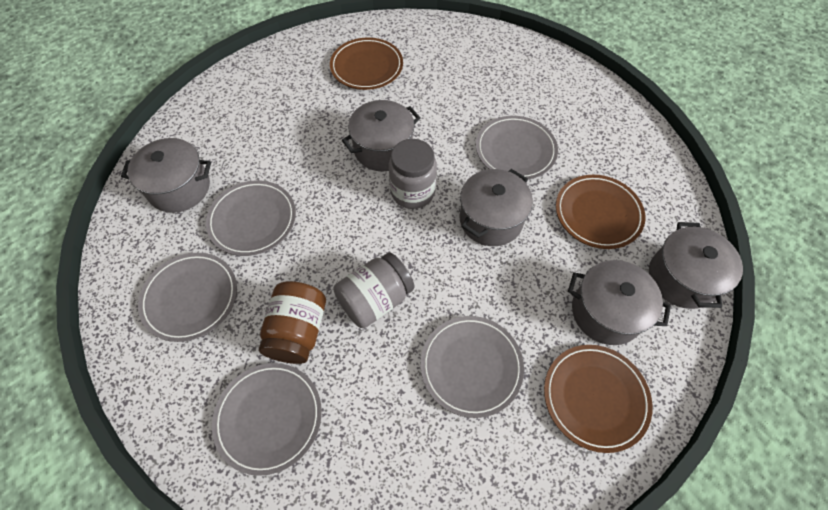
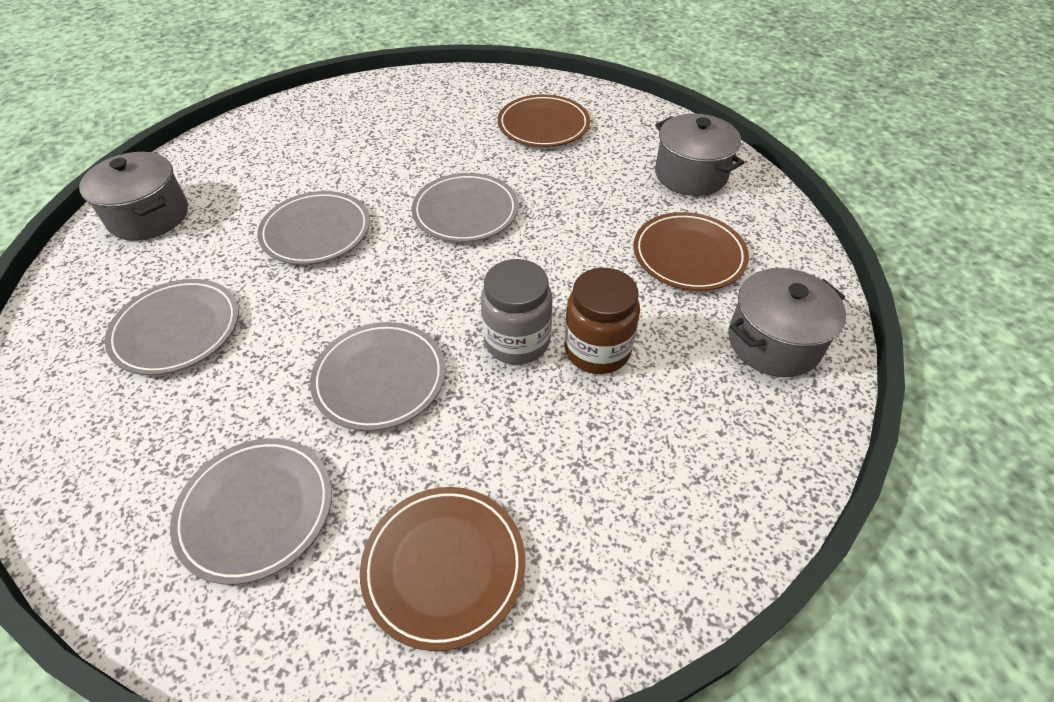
grey jar: [333,252,415,328] [389,139,437,209] = 2 -> [481,259,553,365] = 1
grey pot: [121,138,211,213] [342,100,420,171] [460,169,533,246] [568,260,671,345] [649,222,743,309] = 5 -> [79,152,188,241] [655,114,744,196] [728,268,846,377] = 3

